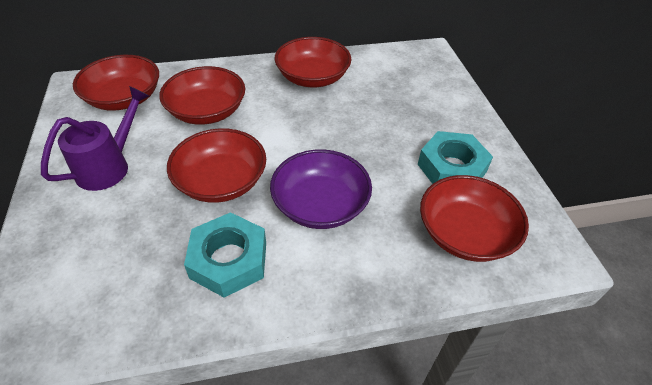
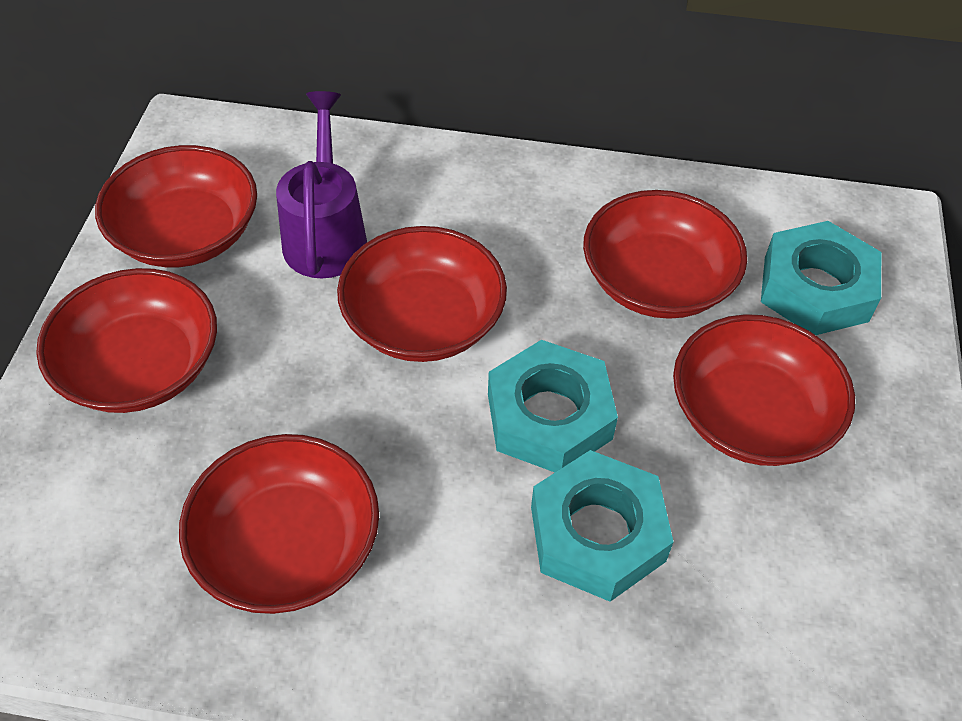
purple bowl: [270,149,372,229] = 1 -> none = 0
red bowl: [73,55,159,111] [159,66,245,125] [167,128,266,203] [275,37,351,87] [420,175,529,262] = 5 -> [36,268,217,413] [95,145,257,267] [179,434,379,614] [337,226,507,362] [583,190,747,319] [673,314,855,466] = 6
turquoise nut: [184,212,266,298] [418,131,493,184] = 2 -> [488,340,618,472] [531,450,673,602] [761,221,881,335] = 3

